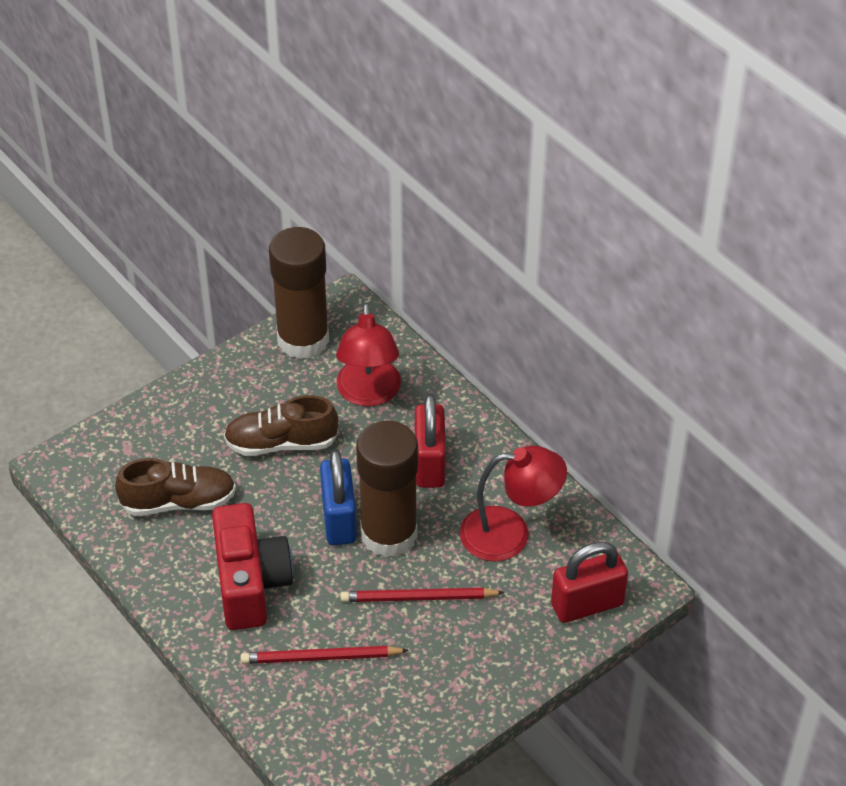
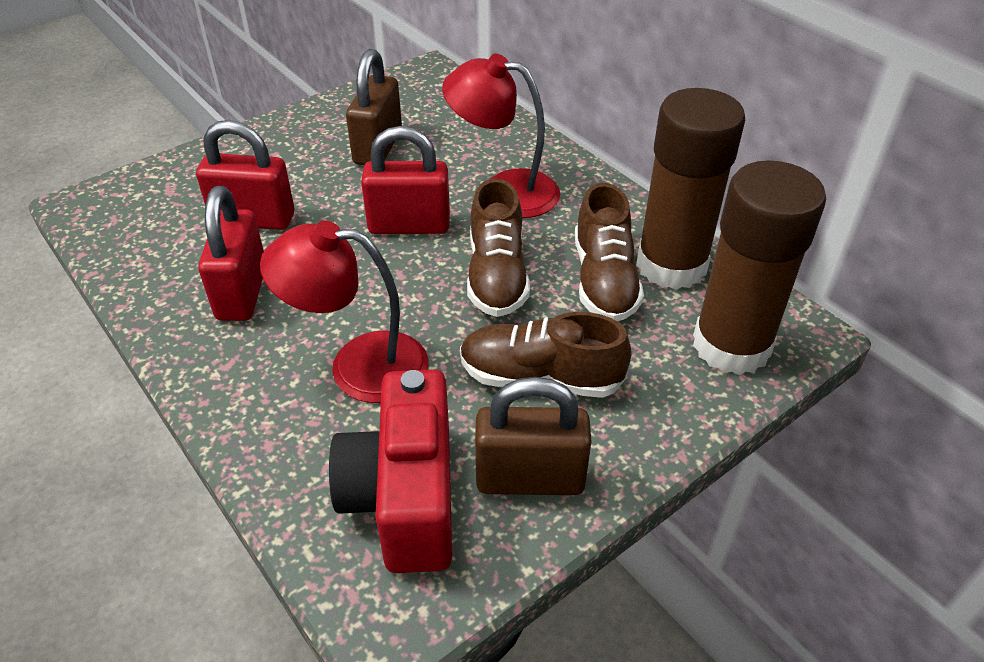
blue padlock: [320,449,357,545] = 1 -> none = 0
brown padlock: none = 0 -> [346,49,402,165] [475,377,591,495] = 2
brown shoe: [115,458,236,516] [224,395,338,456] = 2 -> [460,312,632,398] [467,178,530,317] [575,183,644,321] = 3
red padlock: [415,394,446,488] [551,542,628,623] = 2 -> [196,120,294,230] [198,186,264,321] [361,126,450,234] = 3
red pencil: [241,646,409,664] [341,588,504,602] = 2 -> none = 0

